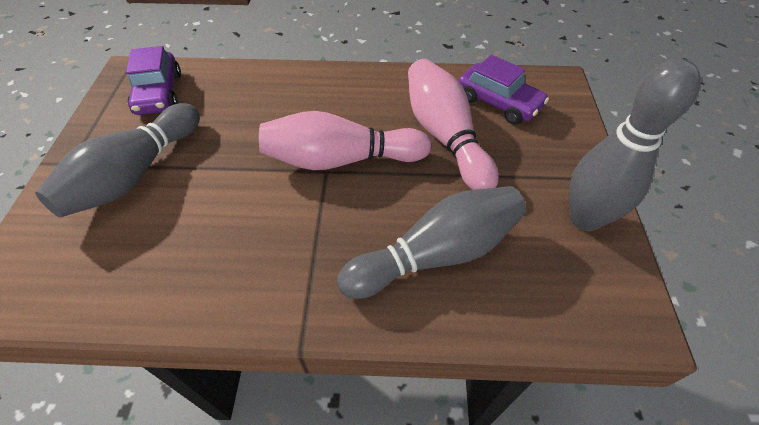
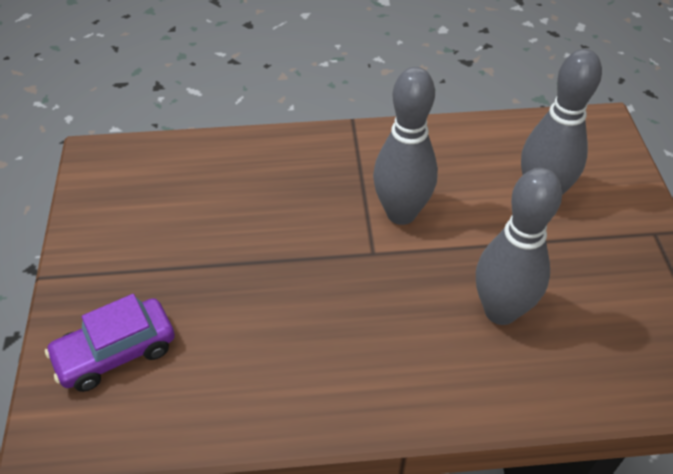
pink bowling pin: [259,111,431,170] [408,59,499,190] = 2 -> none = 0
purple car: [126,46,181,115] [458,55,549,125] = 2 -> [45,294,175,392] = 1

